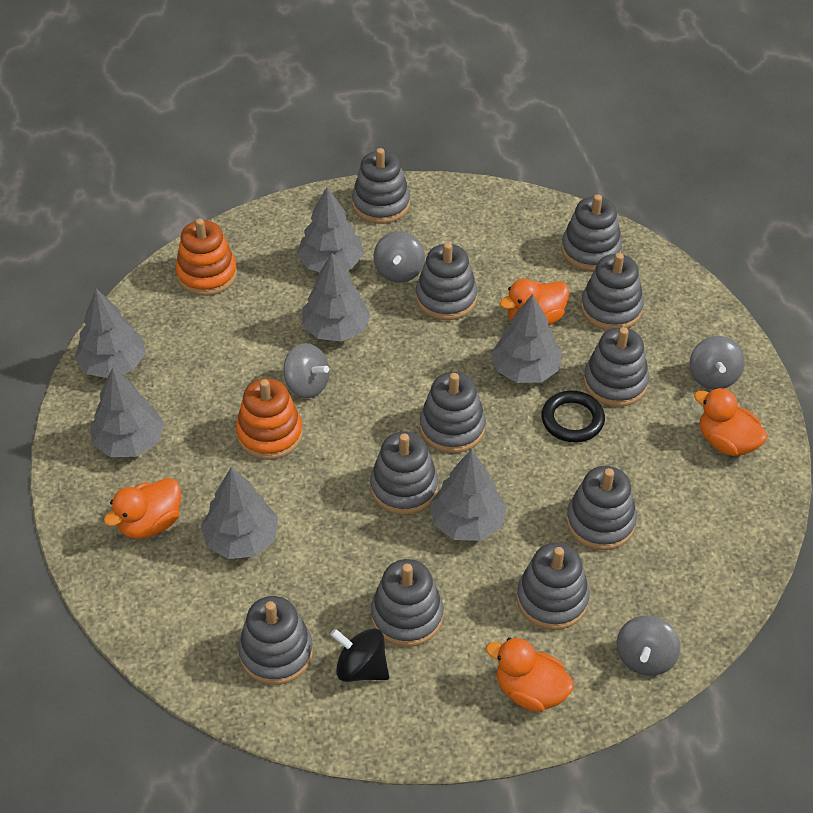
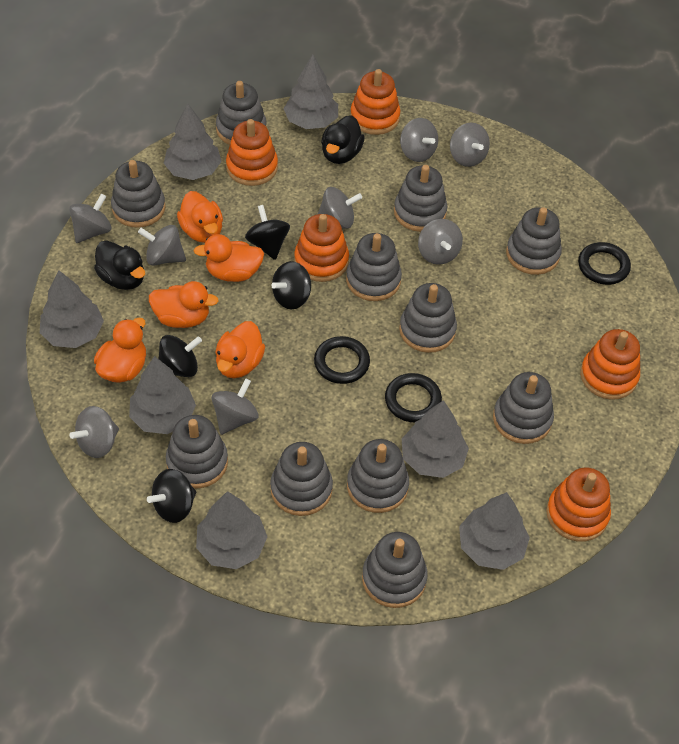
black duck: none = 0 -> [94,240,145,290] [321,115,365,164] = 2
black ring: [541,391,605,443] = 1 -> [314,336,370,384] [385,373,442,422] [578,242,631,285] = 3
black spinning top: [330,628,389,682] = 1 -> [147,469,196,523] [158,335,202,377] [245,205,290,260] [271,261,311,309] = 4
grey spinning top: [283,343,329,398] [374,231,425,283] [616,615,680,676] [689,336,745,390] = 4 -> [69,194,111,243] [69,406,119,458] [138,225,186,266] [212,378,258,435] [318,187,362,229] [400,118,438,162] [418,219,463,265] [450,123,490,167] = 8
orange duck: [104,478,181,539] [486,638,574,712] [500,279,569,325] [694,388,768,456] = 4 -> [94,318,146,383] [149,281,219,328] [177,191,223,243] [194,234,264,282] [215,321,265,378] = 5
orange stacking toy: [175,218,237,296] [236,378,303,460] = 2 -> [226,119,278,186] [294,214,349,282] [350,69,401,135] [546,467,611,542] [580,329,640,400] = 5

